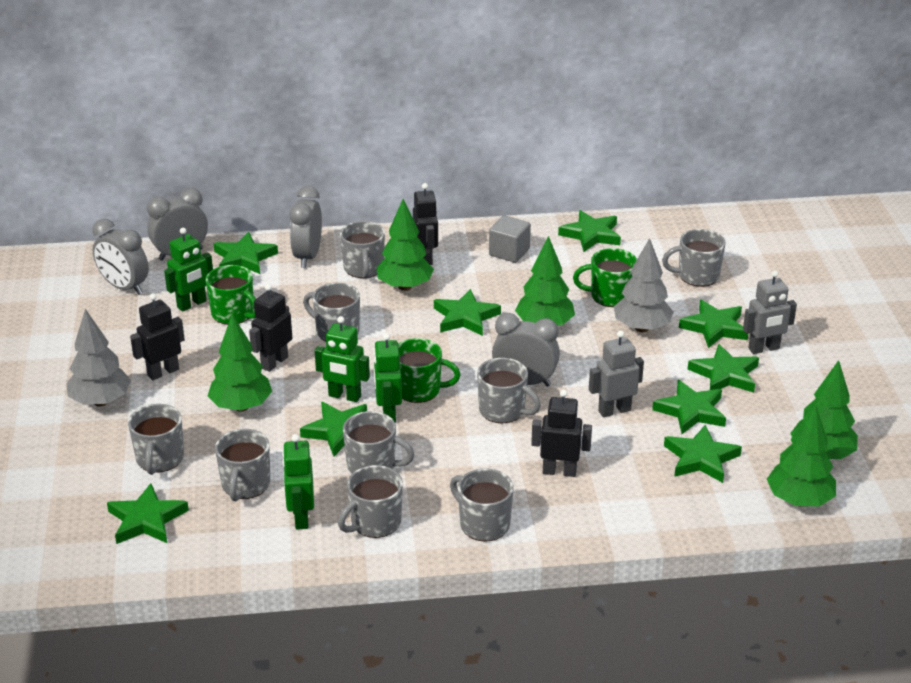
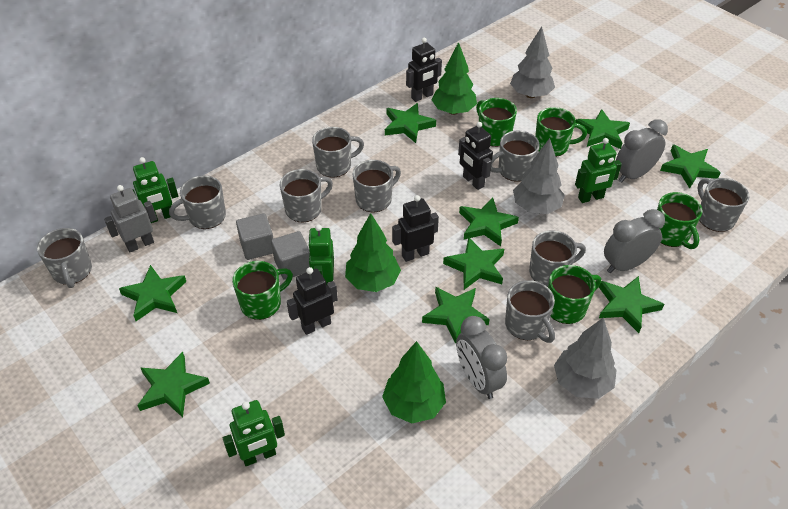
green mug: [205,265,256,325] [398,338,461,403] [573,248,637,307] = 3 -> [232,261,293,320] [476,98,517,147] [535,107,587,157] [548,265,601,324] [657,192,703,249] = 5
green tree: [208,314,272,412] [376,199,434,291] [515,236,575,325] [767,405,836,506] [790,360,858,459] = 5 -> [345,213,401,292] [382,341,446,423] [431,42,477,115] = 3
grey clock: [92,219,149,295] [147,188,208,261] [290,186,322,268] [492,313,560,387] = 4 -> [456,316,507,399] [604,209,665,273] [616,119,668,183] = 3
grey cube: [489,215,531,263] = 1 -> [236,213,273,260] [271,231,310,280] = 2
grey robot: [589,330,644,417] [743,270,797,354] = 2 -> [104,185,157,252] = 1
grey tree: [67,309,131,407] [614,238,674,332] = 2 -> [510,26,555,98] [513,138,565,214] [554,317,616,399] = 3

